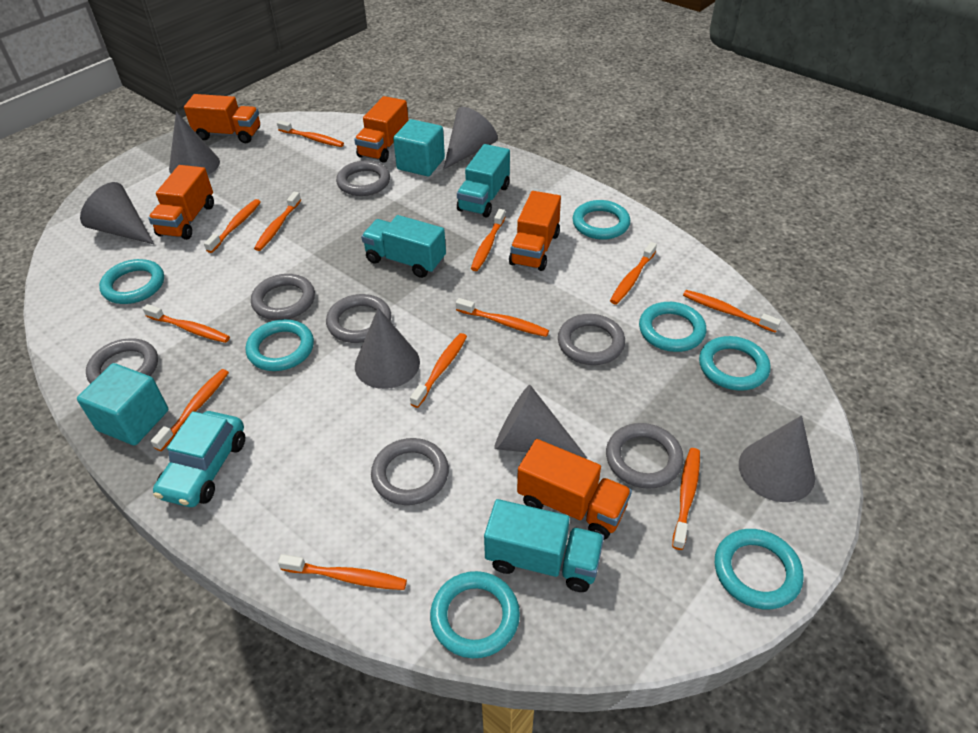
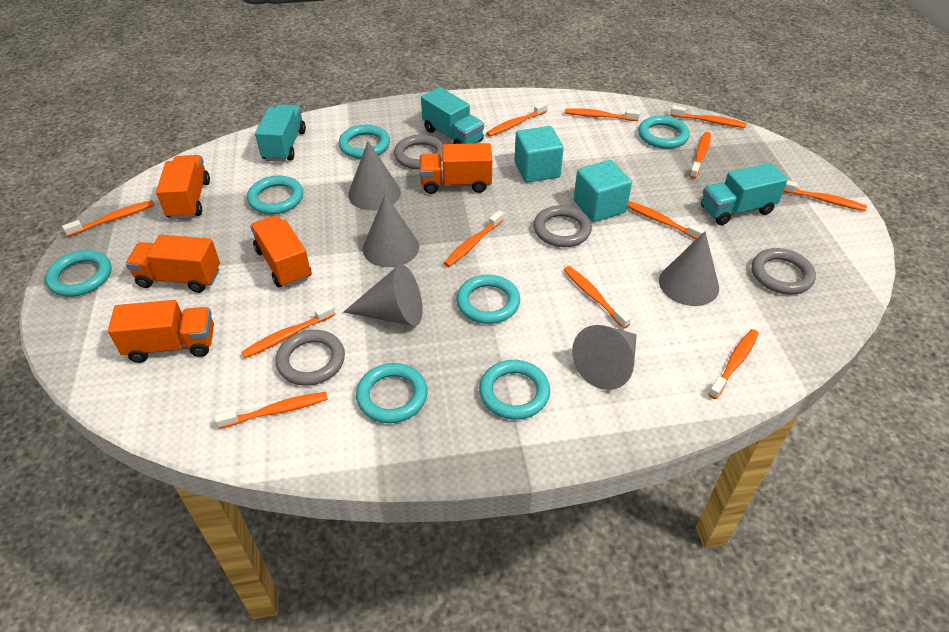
grey cone: [80,182,154,244] [169,112,220,175] [355,308,420,389] [443,107,498,170] [494,385,587,459] [739,415,815,502] = 6 -> [344,264,422,326] [348,141,401,210] [363,195,419,267] [572,325,637,390] [659,231,719,306] = 5
grey ring: [86,338,158,384] [251,274,315,320] [326,294,392,343] [336,161,390,196] [371,438,449,505] [558,314,625,365] [606,423,684,489] = 7 -> [276,330,345,386] [394,134,443,170] [534,205,592,247] [752,248,816,295] = 4
turquoise car: [153,411,245,507] = 1 -> none = 0

